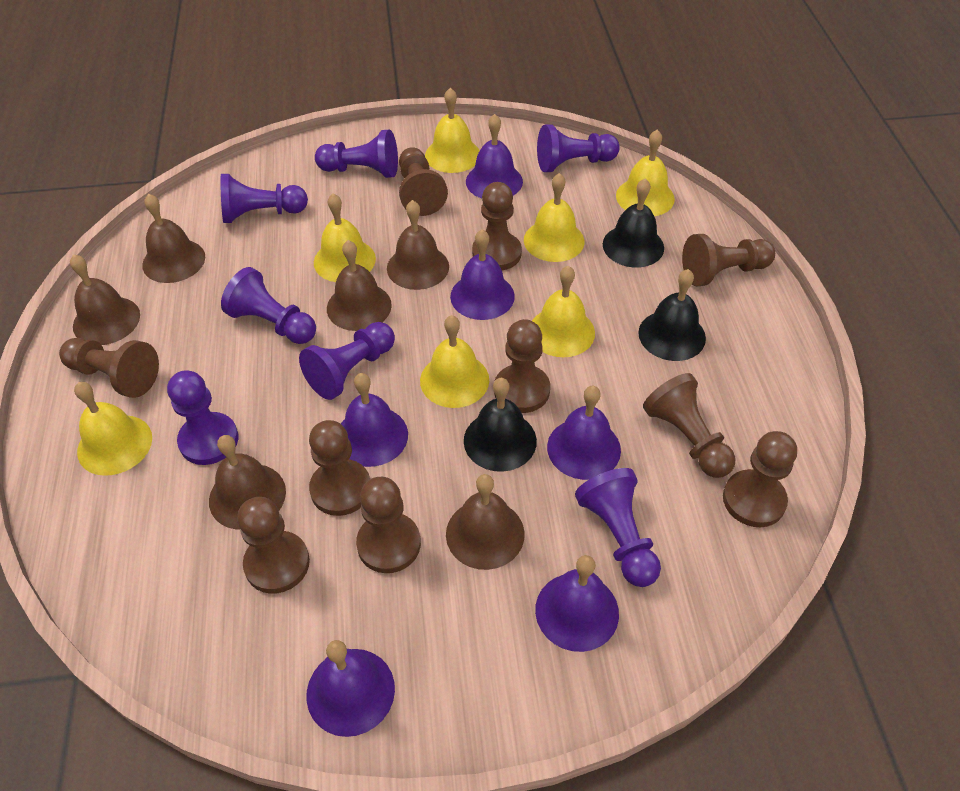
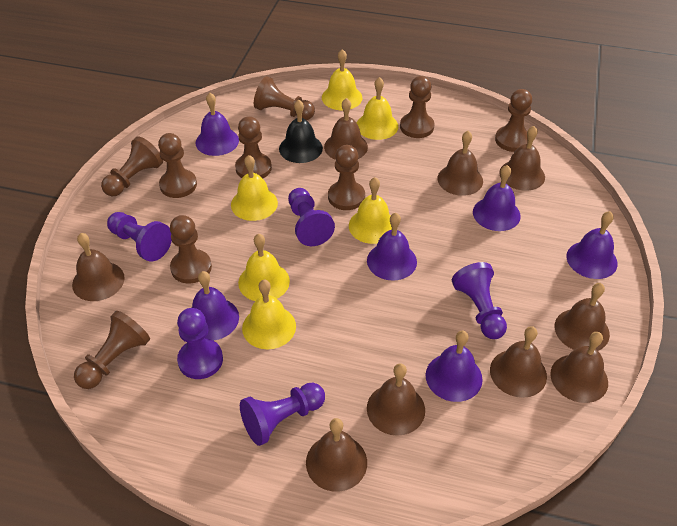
black bell: [464,378,537,472] [603,179,664,268] [638,269,706,361] = 3 -> [279,99,323,163] = 1
brown bell: [70,254,140,345] [142,194,205,283] [209,435,286,530] [327,240,392,331] [387,200,449,290] [446,474,525,570] = 6 -> [72,233,125,301] [306,418,367,492] [324,98,368,160] [367,363,425,436] [438,131,483,196] [490,326,547,398] [499,126,545,191] [550,332,608,403] [555,283,610,351] = 9
brown pawn: [59,338,159,398] [237,497,310,594] [309,420,370,516] [356,477,421,573] [399,147,448,216] [472,182,522,270] [494,319,550,413] [643,373,735,478] [682,234,775,286] [723,431,797,527] = 10 -> [74,311,150,389] [101,136,163,196] [158,133,197,198] [170,215,212,283] [235,116,272,178] [254,76,315,120] [328,145,365,210] [400,76,434,138] [495,89,532,152] = 9
purple pawn: [167,370,238,465] [220,174,308,223] [221,267,316,344] [299,322,395,400] [315,130,398,178] [537,125,620,172] [575,468,661,587] = 7 -> [107,212,172,261] [177,308,223,379] [240,383,325,446] [288,188,335,246] [452,262,507,339] = 5
yellow bell: [74,382,152,476] [314,193,376,282] [420,315,489,408] [425,88,480,173] [524,173,585,262] [532,266,595,357] [616,130,675,216] = 7 -> [231,155,278,221] [238,234,290,301] [242,280,296,349] [322,49,362,110] [349,177,392,244] [357,77,398,140] = 6

